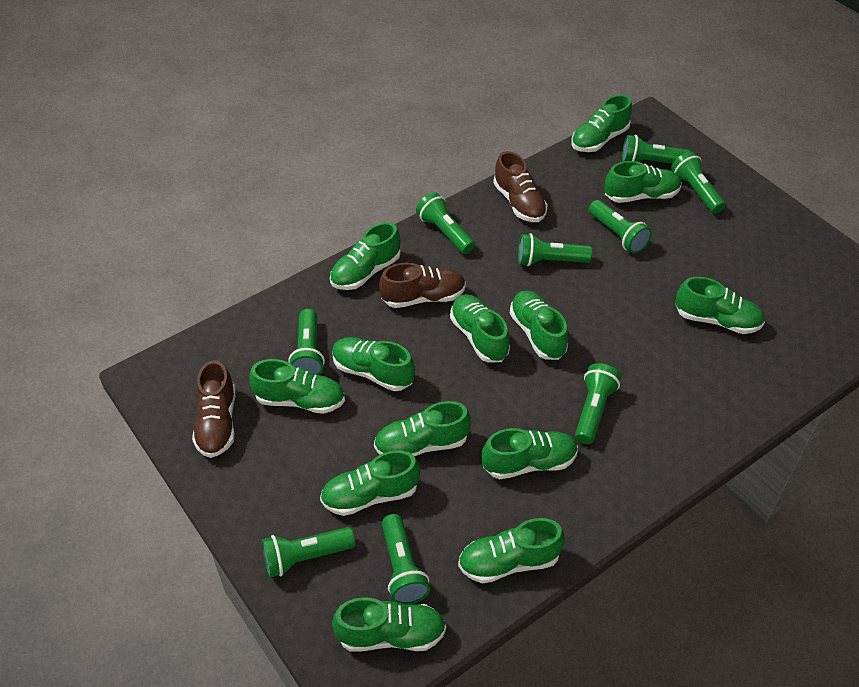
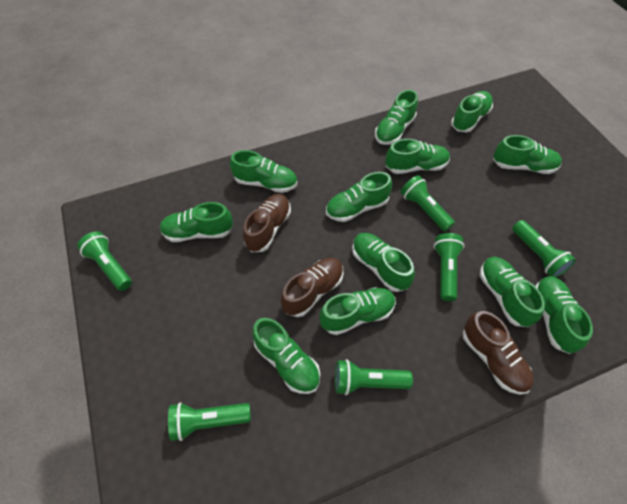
green flashlight: [262,527,355,577] [288,309,325,375] [382,514,430,605] [416,192,475,254] [518,233,592,266] [575,363,621,444] [589,200,652,254] [622,135,690,164] [671,151,725,214] = 9 -> [77,231,132,291] [168,402,251,441] [335,359,413,395] [400,175,455,231] [434,233,465,301] [512,220,576,278] = 6
green shoe: [249,359,345,414] [320,450,420,516] [330,222,400,290] [332,337,415,391] [332,597,446,651] [374,401,471,456] [450,294,510,363] [458,518,565,584] [482,428,578,479] [510,291,568,360] [571,94,632,152] [604,161,682,203] [675,277,765,334] = 13 -> [160,202,233,242] [230,150,297,193] [252,318,320,394] [319,287,396,335] [326,172,392,222] [352,233,415,292] [375,90,418,145] [386,139,450,174] [451,91,493,132] [480,257,545,327] [493,135,562,174] [535,276,593,354] = 12

